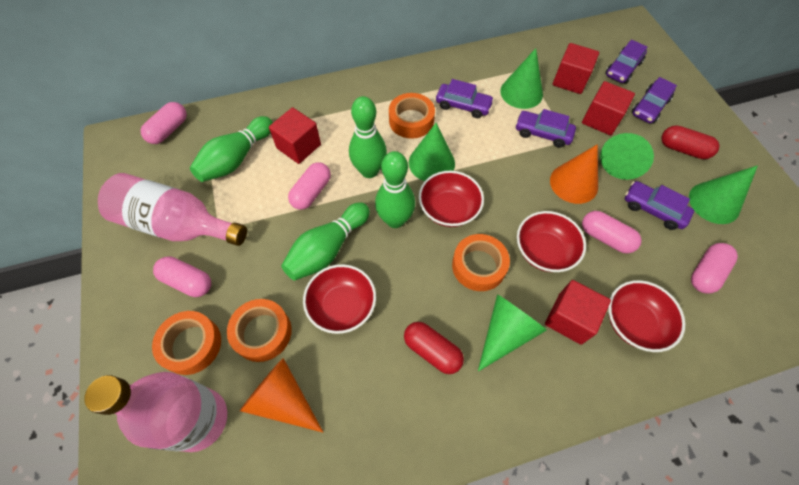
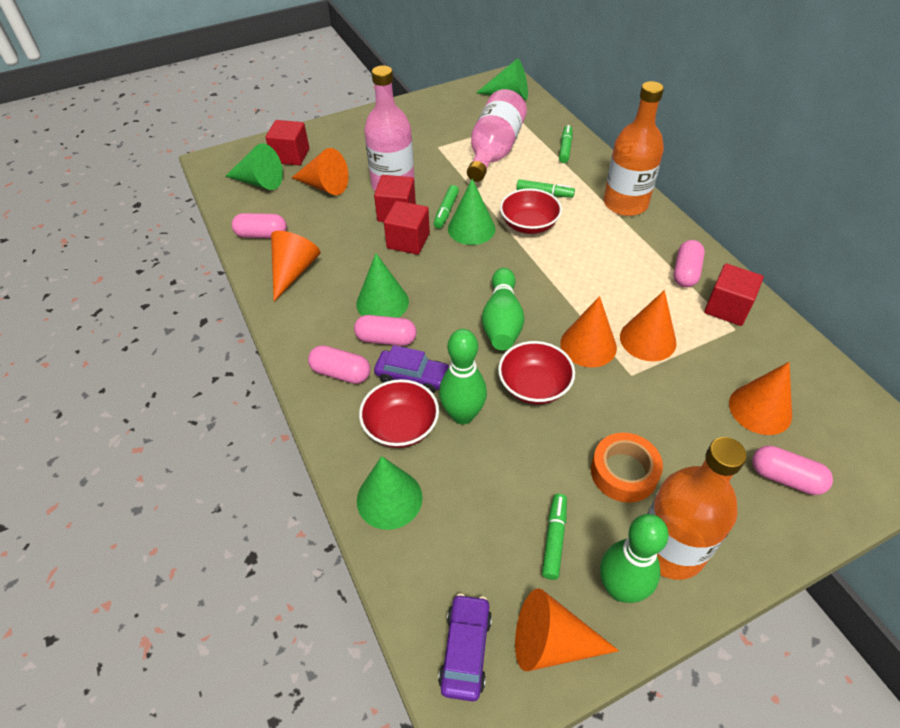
green bowling pin: [190,116,273,182] [281,202,370,281] [349,96,387,178] [375,151,415,228] = 4 -> [439,329,487,424] [482,268,524,350] [600,514,669,603] = 3
green marker: none = 0 -> [434,185,459,229] [516,179,575,198] [542,494,567,580] [559,125,572,163] = 4
orange bottle: none = 0 -> [604,81,664,216] [647,437,747,580] = 2
orange cone: [240,358,323,432] [550,144,598,204] = 2 -> [271,231,321,301] [291,148,349,195] [515,588,619,671] [560,296,617,367] [620,290,677,361] [729,362,792,435] = 6
orange tape: [152,311,221,375] [227,299,292,362] [389,93,435,139] [452,234,510,291] = 4 -> [591,433,663,503] = 1
purple car: [436,79,494,118] [515,109,576,148] [605,40,647,84] [625,181,694,230] [631,77,677,124] = 5 -> [374,345,449,393] [438,594,492,701] = 2
red bowl: [303,264,376,334] [419,171,484,227] [517,211,586,272] [608,280,686,352] = 4 -> [359,379,439,448] [498,341,575,404] [500,188,562,234] = 3
red capsule: [404,322,464,374] [662,125,719,159] = 2 -> none = 0

